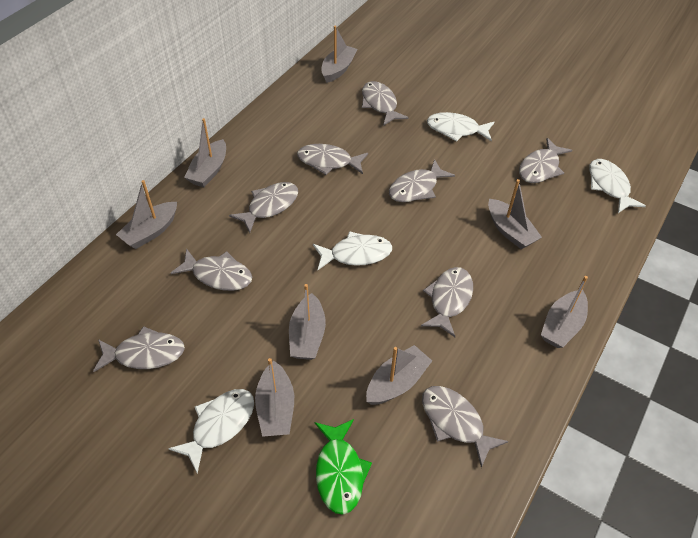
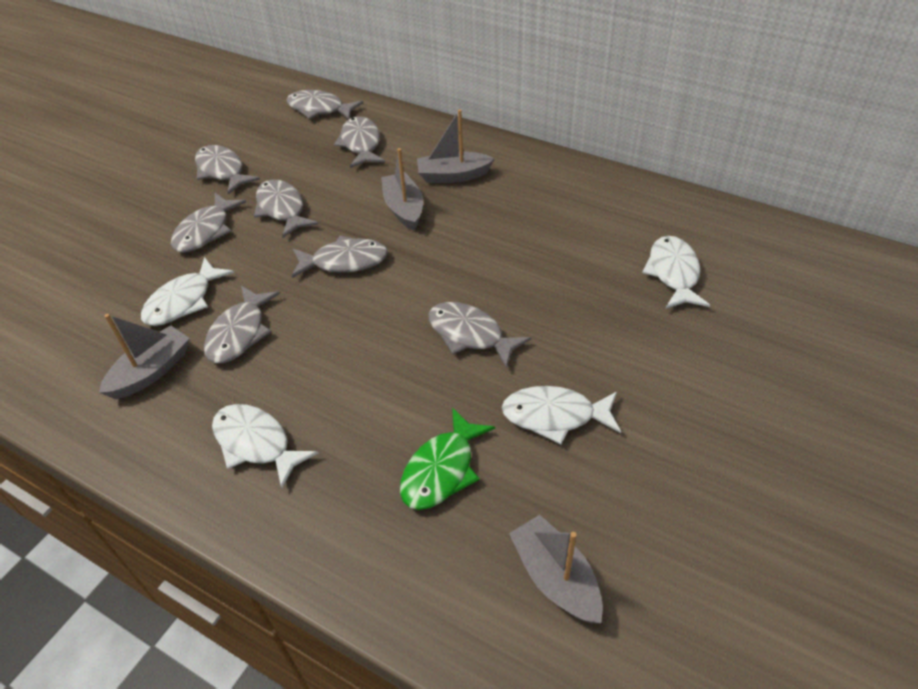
grey boat: [116,180,177,249] [184,118,226,187] [255,358,294,437] [289,284,326,360] [321,26,358,83] [366,345,432,405] [488,179,542,249] [541,276,588,348] = 8 -> [99,314,190,399] [381,148,423,231] [417,109,495,183] [509,515,603,623] = 4
grey fish: [93,326,185,372] [171,248,252,291] [229,182,298,233] [297,144,368,175] [362,81,409,126] [389,159,455,202] [421,267,473,337] [422,386,508,468] [519,138,572,183] = 9 -> [171,193,246,253] [195,145,260,195] [204,286,280,363] [254,179,318,238] [286,90,363,120] [292,236,388,278] [334,116,385,168] [428,302,531,369] = 8

